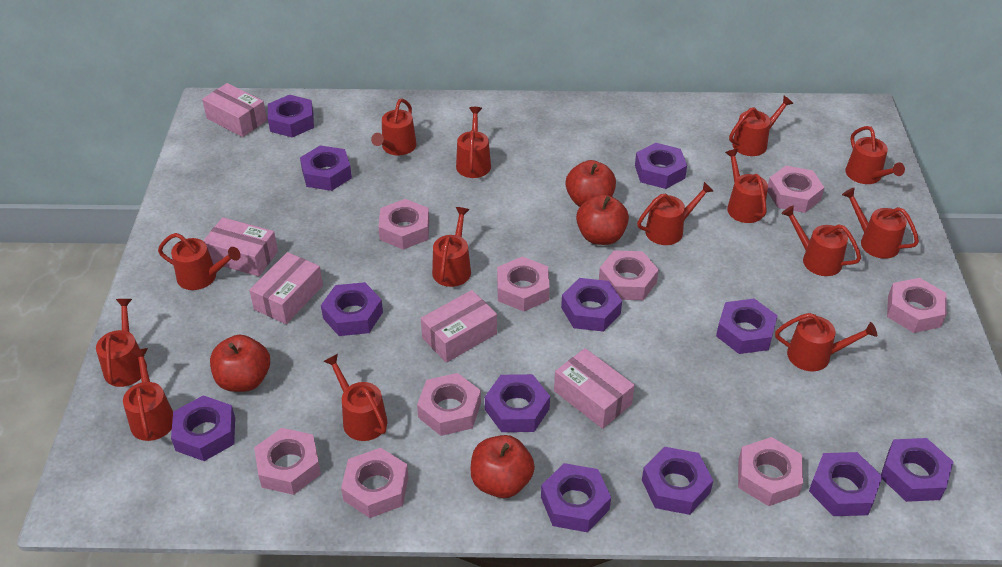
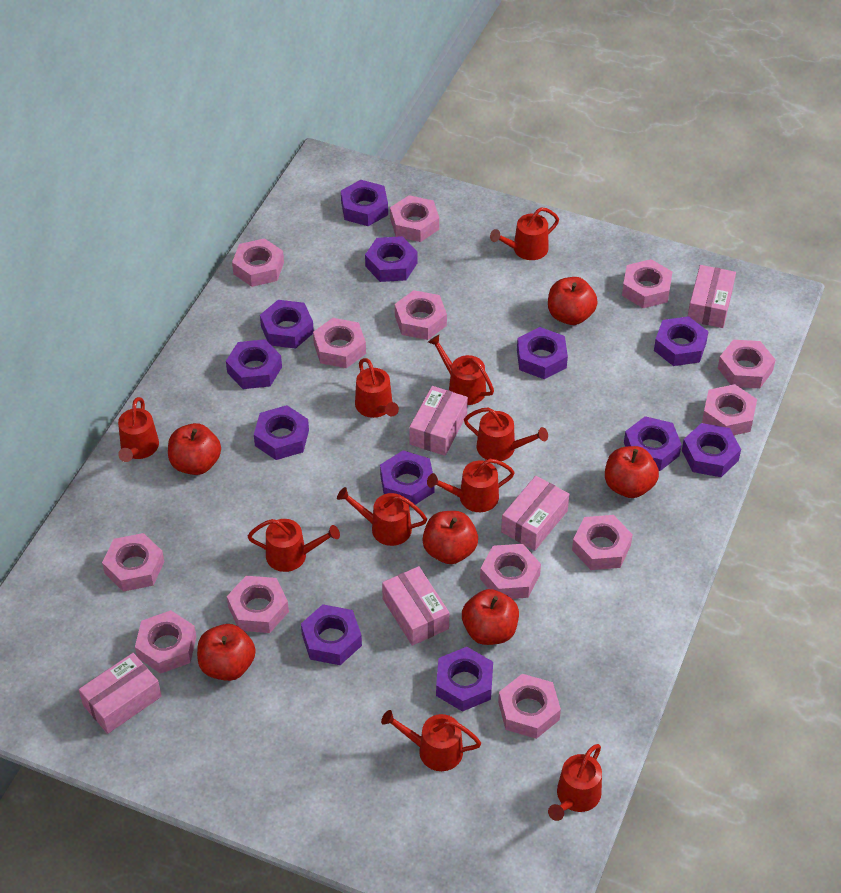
pink nut: [254,428,321,495] [341,448,408,518] [378,199,429,250] [417,373,481,436] [497,257,550,312] [599,250,659,300] [738,437,803,506] [767,166,825,213] [887,278,947,333] = 9 -> [102,533,164,592] [135,610,196,674] [227,576,289,633] [232,238,284,287] [313,318,366,368] [390,195,439,242] [395,290,447,340] [480,544,541,599] [498,674,561,739] [572,515,633,570] [622,259,672,308] [702,384,757,435] [718,340,776,388] = 13
red apple: [210,335,270,392] [470,435,535,498] [566,160,616,207] [576,194,629,245] = 4 -> [168,423,221,475] [197,624,256,681] [422,511,478,564] [462,589,519,645] [548,277,598,325] [605,446,659,498] = 6
red watering can: [96,299,147,387] [123,348,173,441] [158,233,241,290] [324,354,387,441] [371,99,417,155] [432,207,471,287] [456,107,491,178] [637,182,713,245] [725,149,768,223] [729,96,794,156] [775,313,877,371] [781,206,861,276] [842,188,919,259] [845,126,905,184] = 14 -> [118,397,159,462] [247,519,340,572] [337,487,427,546] [355,358,399,418] [381,710,481,771] [427,459,515,512] [428,335,494,405] [464,407,548,461] [490,207,559,260] [548,744,602,821] = 10

